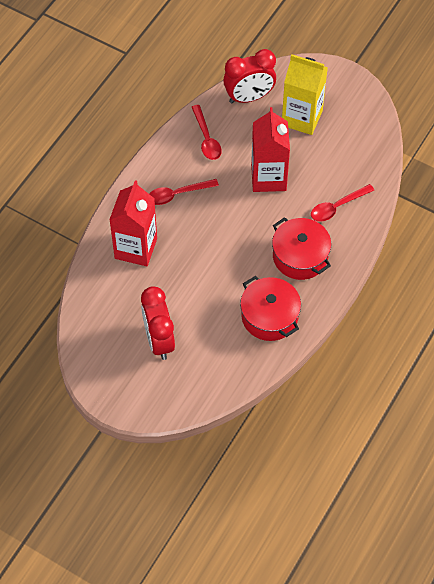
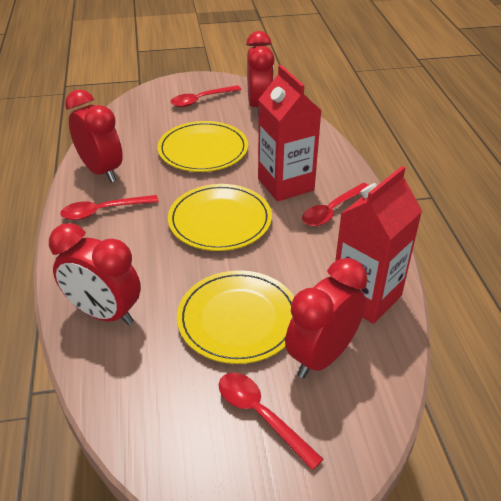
red clock: [141,286,175,360] [223,49,276,103] = 2 -> [49,223,141,325] [65,89,123,183] [246,31,275,117] [285,258,368,378] = 4
red pot: [240,276,301,341] [272,217,331,280] = 2 -> none = 0
red spoon: [149,179,219,205] [192,105,222,160] [311,184,374,222] = 3 -> [60,195,159,220] [171,85,241,107] [219,373,324,470] [302,183,369,226] = 4
yellow carton: [282,54,328,135] = 1 -> none = 0
yellow plate: none = 0 -> [157,121,248,172] [168,184,272,251] [177,270,294,364] = 3

